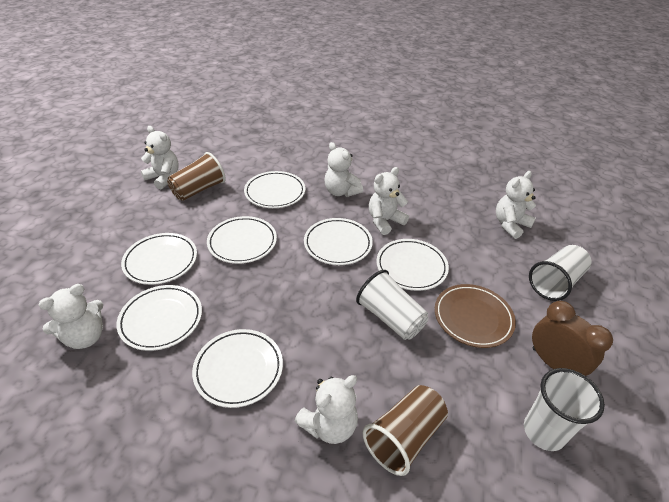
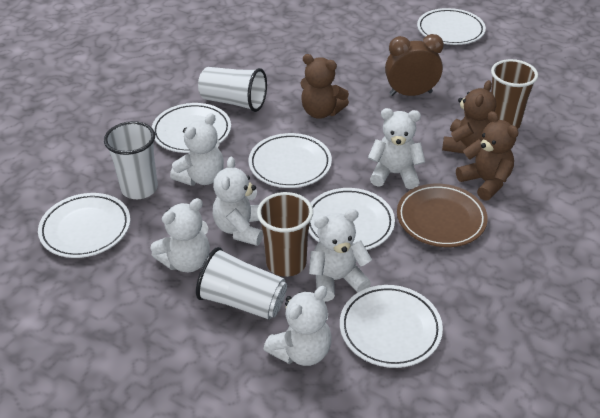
brown teddy bear: none = 0 -> [300,54,349,119] [442,80,496,153] [456,111,519,201] = 3
white plate: [116,285,202,351] [121,233,197,285] [192,329,283,408] [207,216,277,264] [244,171,306,208] [304,218,373,265] [376,239,449,291] = 7 -> [38,193,130,258] [152,103,231,153] [248,133,332,188] [308,188,395,250] [340,285,443,368] [417,8,486,45] = 6

